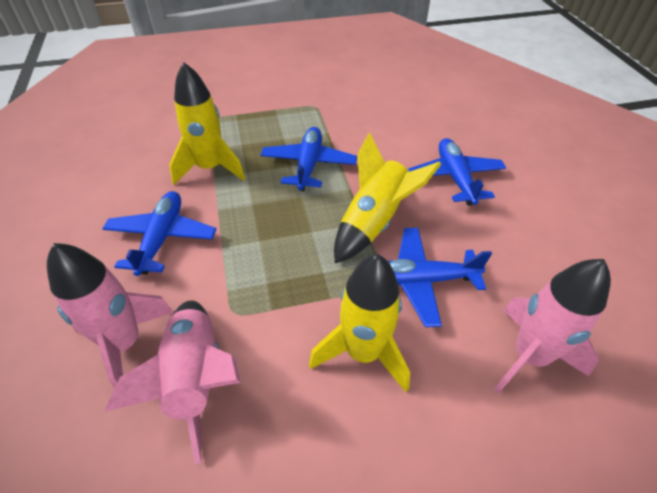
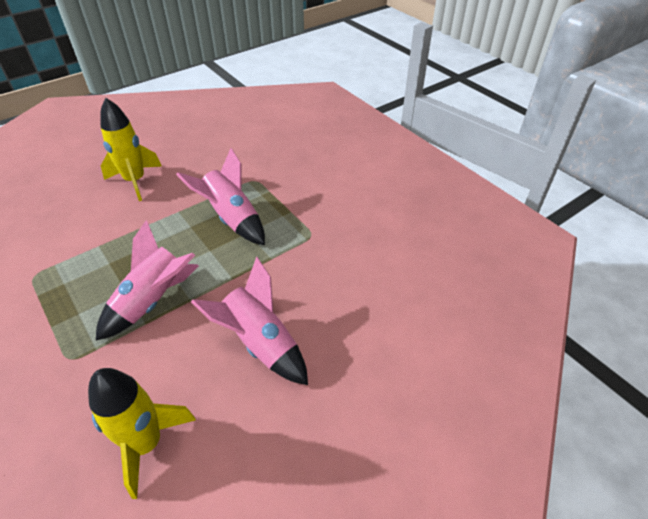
blue plane: [102,191,216,276] [261,127,357,191] [388,228,492,327] [408,138,506,206] = 4 -> none = 0
yellow rocket: [169,62,245,185] [309,254,410,392] [334,132,442,263] = 3 -> [88,368,196,499] [100,98,162,201] = 2

